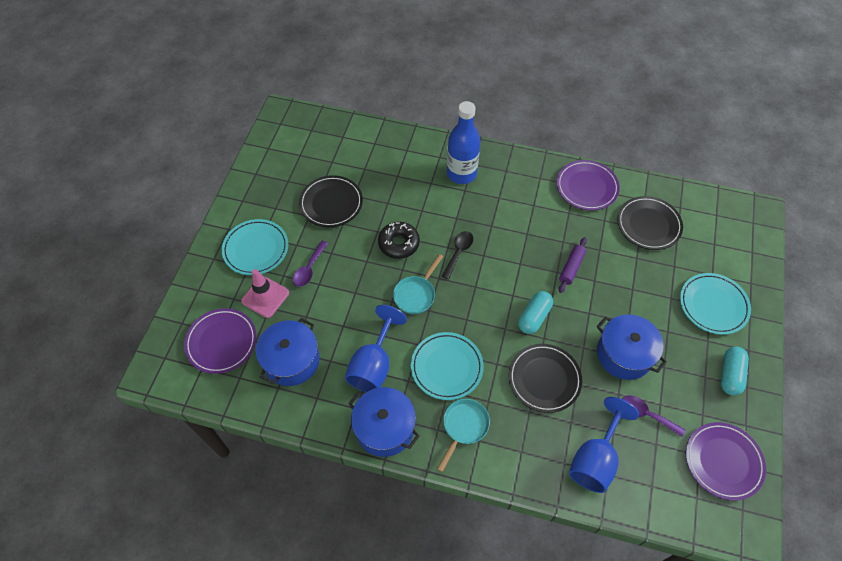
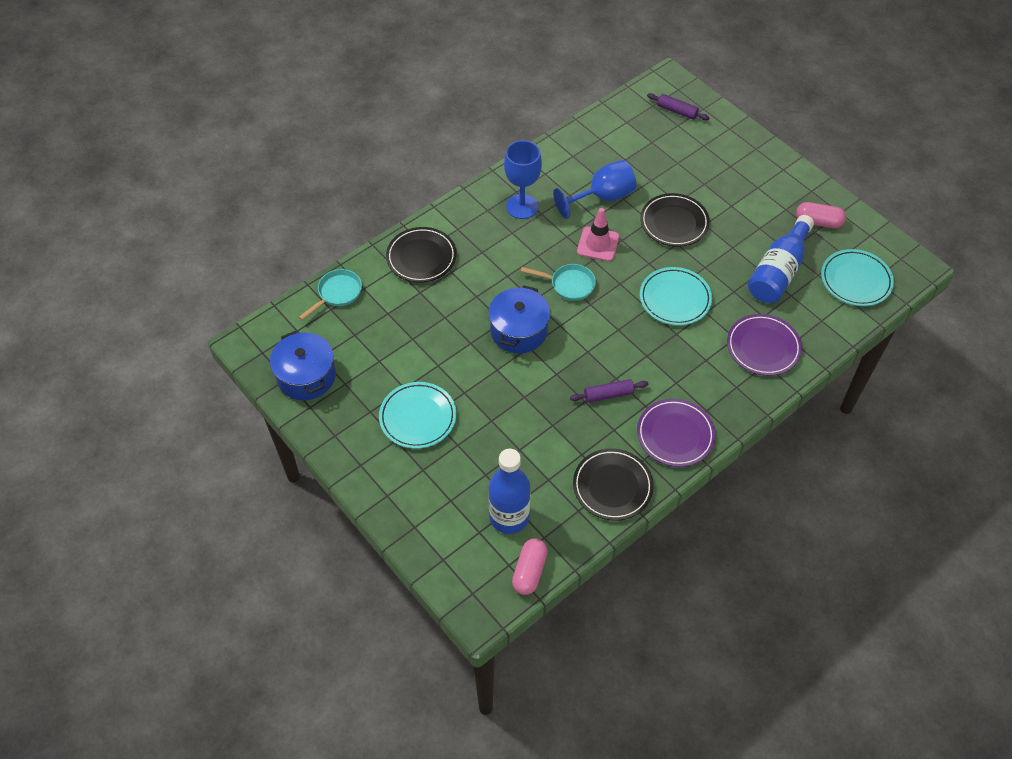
black donut: [378,222,420,259] = 1 -> none = 0
black spoon: [442,231,473,279] = 1 -> none = 0
blue bottle: [447,101,480,184] = 1 -> [488,449,531,534] [748,215,814,303] = 2
blue pot: [256,318,320,386] [348,387,420,457] [597,314,667,380] = 3 -> [270,331,336,400] [488,285,550,353] = 2
pink capsule: none = 0 -> [512,538,548,595] [796,202,846,228] = 2
purple plate: [184,308,257,374] [556,160,620,210] [686,422,766,501] = 3 -> [637,399,716,467] [727,314,802,376] = 2
purple rolling pin: [558,237,587,293] = 1 -> [570,379,648,403] [647,93,709,120] = 2
purple spoon: [293,241,328,287] [623,395,685,437] = 2 -> none = 0
turquoise capsule: [518,291,553,334] [721,346,749,395] = 2 -> none = 0

